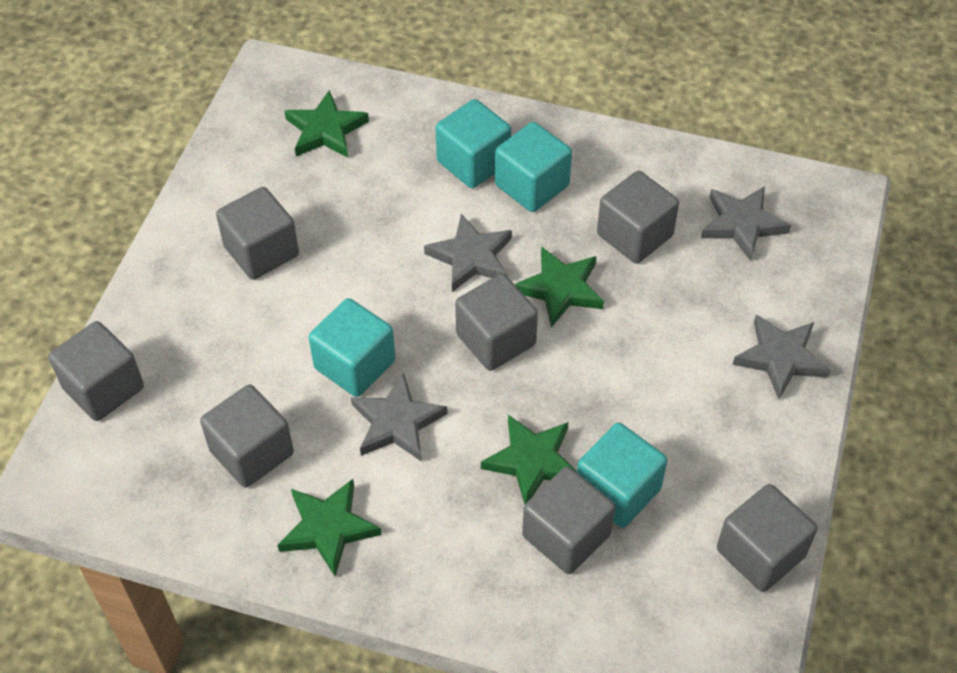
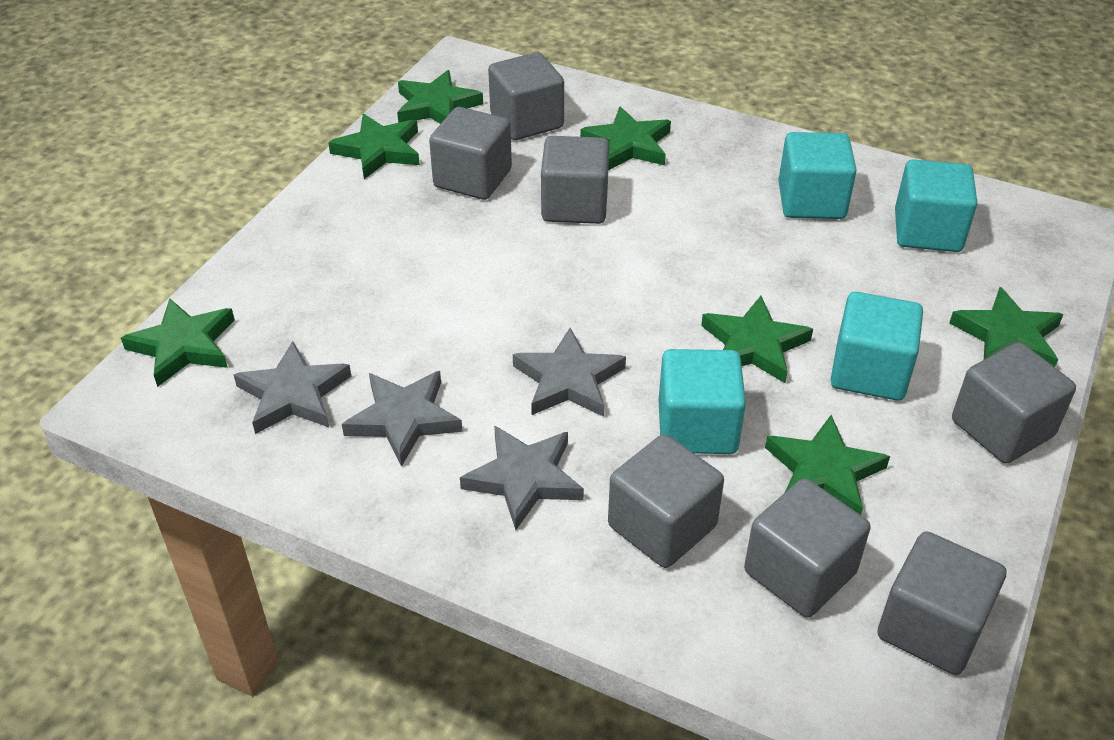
green star: [278,479,382,576] [285,90,369,158] [481,415,577,504] [515,246,604,327] = 4 -> [121,298,235,387] [328,114,420,179] [397,70,483,124] [580,107,671,170] [701,296,813,383] [765,415,890,515] [949,287,1064,367] = 7

